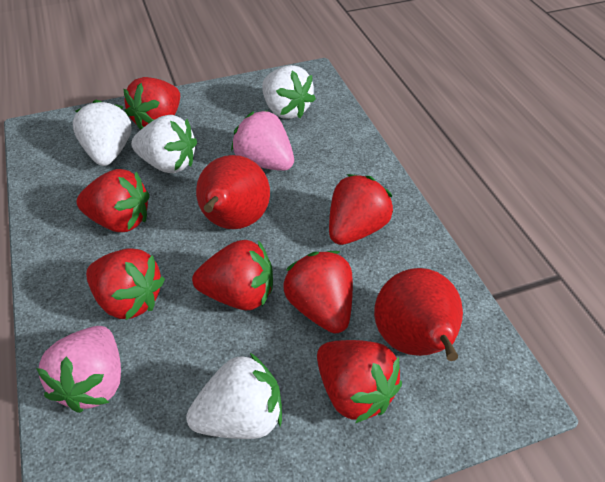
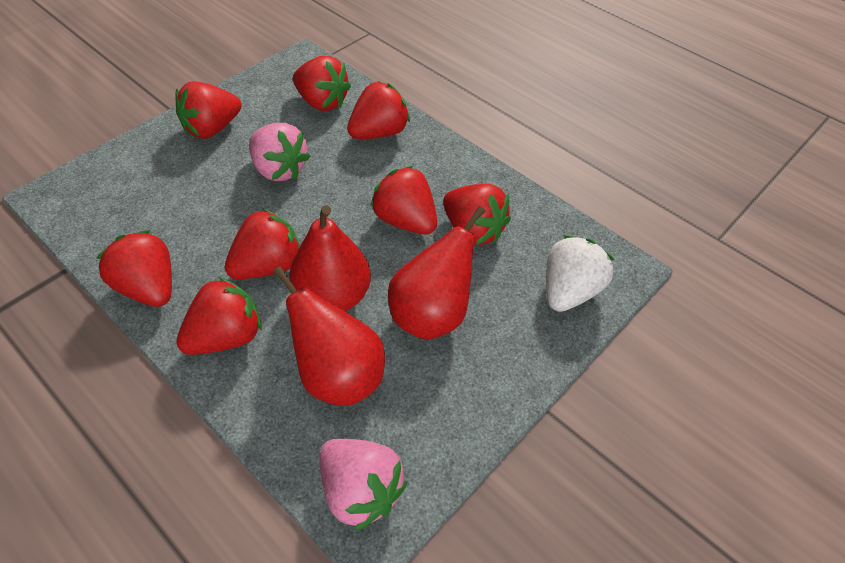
red pear: [196,155,270,229] [374,268,463,361] = 2 -> [273,266,385,406] [289,205,371,311] [388,206,485,340] = 3
red strawberry: [76,169,150,232] [86,248,165,320] [124,77,180,130] [192,240,273,311] [283,251,353,333] [317,340,402,423] [329,174,393,245] = 7 -> [96,230,172,307] [175,81,241,139] [176,277,262,355] [225,208,300,279] [293,56,351,111] [347,81,410,139] [371,166,437,234] [443,184,511,245] = 8
white strawberry: [73,100,132,166] [131,115,197,173] [186,353,282,439] [262,65,316,119] = 4 -> [546,235,614,312] = 1

